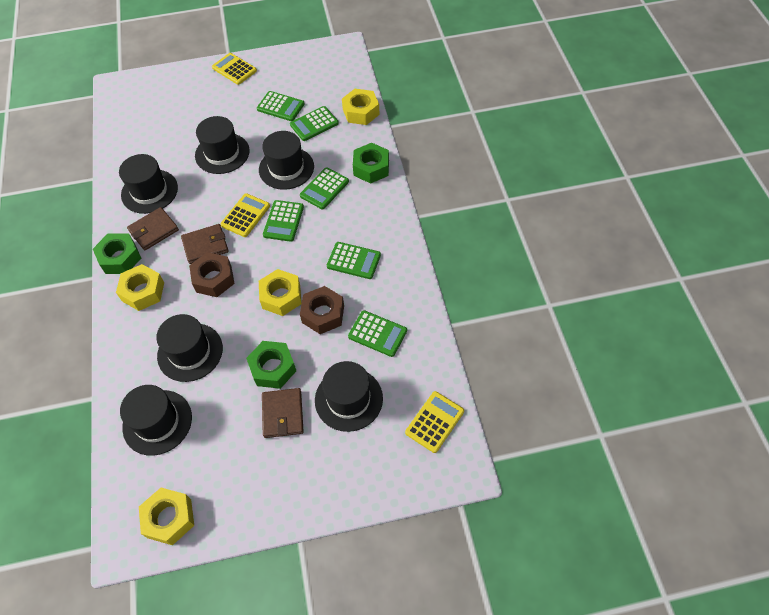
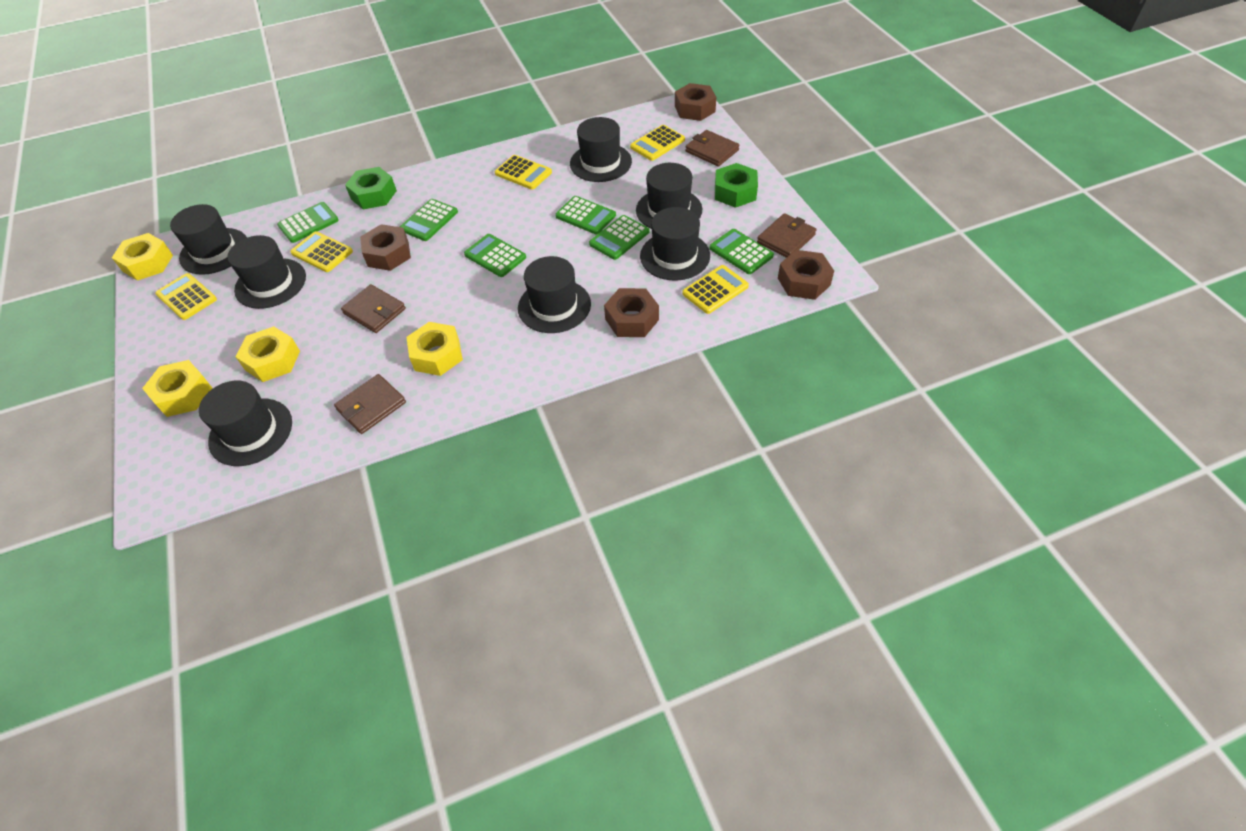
black hat: [119,154,178,214] [120,385,192,456] [156,314,223,382] [195,116,250,174] [259,131,314,190] [315,361,383,432] = 6 -> [170,204,247,275] [199,380,292,466] [227,235,306,309] [518,256,591,333] [570,117,632,182] [636,163,702,229] [640,207,710,281] = 7
brown nut: [189,252,235,297] [300,286,344,334] = 2 -> [360,224,411,271] [604,288,659,337] [675,83,716,121] [778,250,834,300] = 4
brown wallet: [127,207,179,250] [181,224,229,264] [262,388,304,438] = 3 -> [334,374,406,434] [341,284,406,333] [685,130,740,167] [757,213,816,258] = 4
green nut: [93,233,141,274] [246,341,296,389] [353,143,389,184] = 3 -> [345,167,397,209] [715,163,758,208] = 2
yellow calculator: [212,53,257,85] [220,193,270,237] [405,391,464,453] = 3 -> [155,273,217,320] [290,231,353,272] [495,155,552,190] [630,125,685,161] [682,265,749,314] = 5

